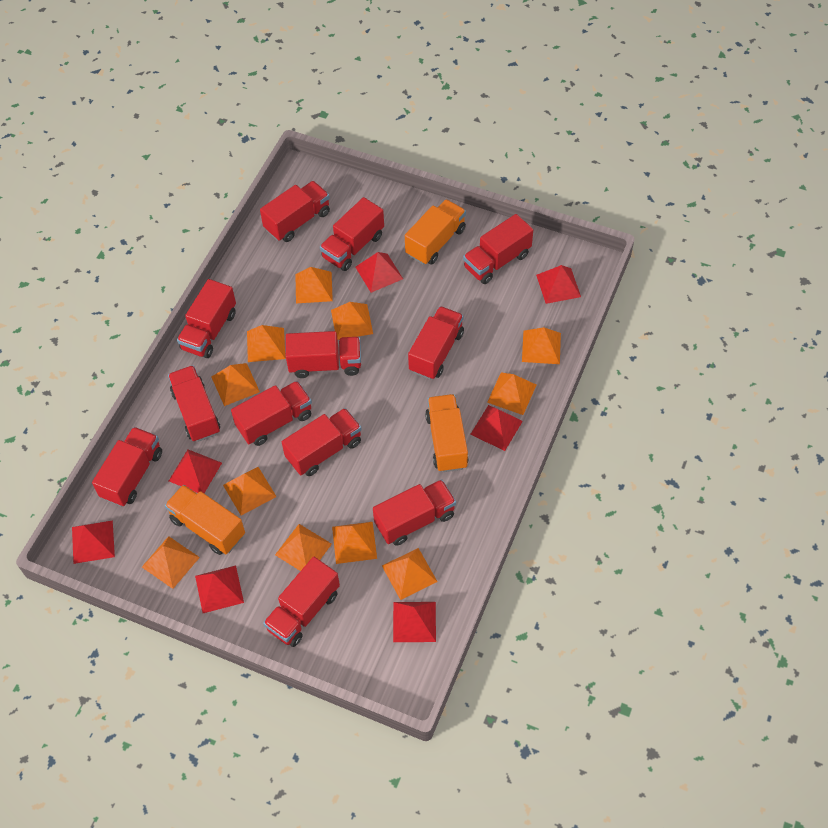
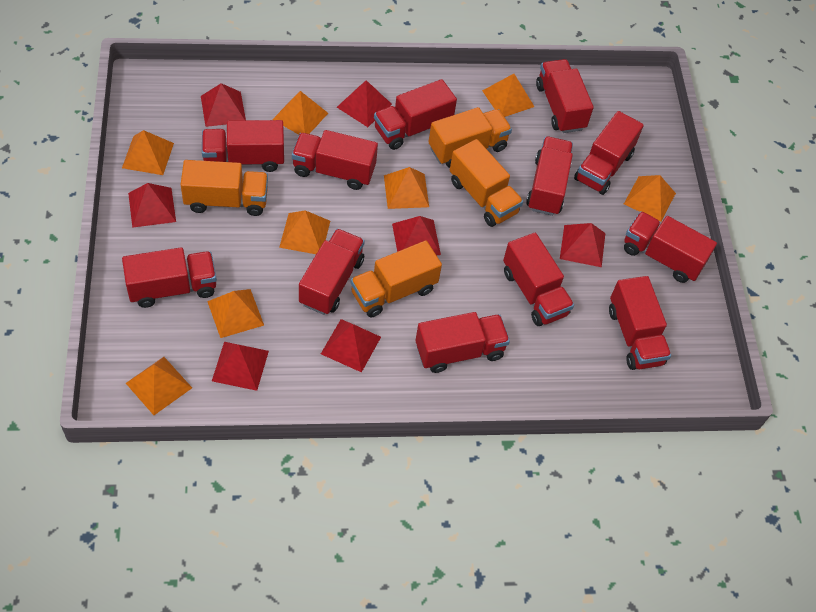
orange pyramid: [142,536,200,589] [212,363,260,406] [223,467,277,516] [247,325,286,362] [275,524,332,571] [295,267,333,303] [331,302,373,340] [332,522,377,564] [382,548,438,600] [487,372,536,415] [522,327,561,364] = 11 -> [122,130,174,175] [126,357,192,415] [207,289,264,338] [272,91,328,135] [279,210,330,254] [384,167,429,209] [482,74,535,117] [624,175,676,221] = 8
orange truck: [165,485,245,555] [405,199,466,265] [425,394,469,472] = 3 -> [181,160,268,216] [350,241,442,318] [429,107,512,168] [450,139,523,227] = 4

